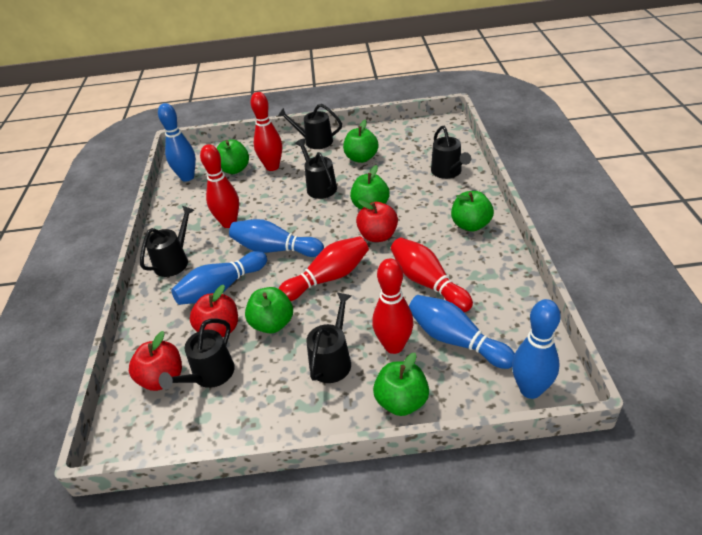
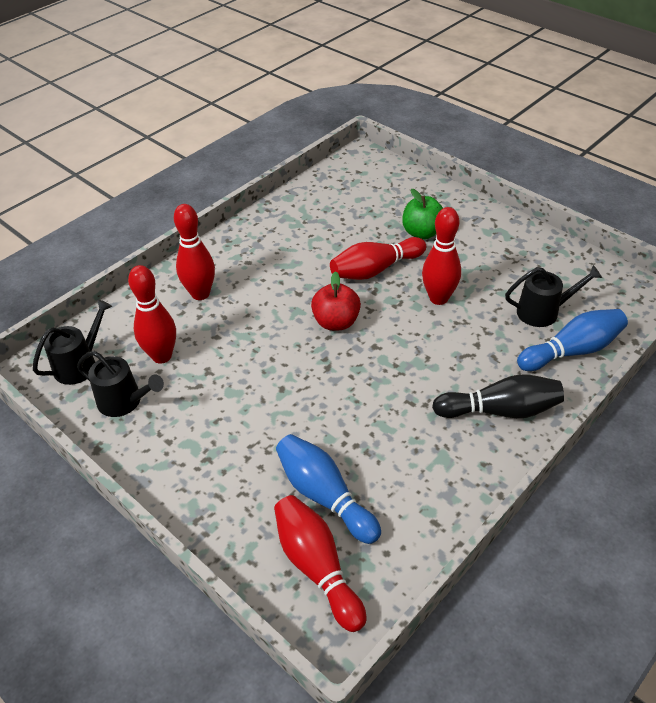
black bowling pin: none = 0 -> [432,374,564,418] = 1
black watering can: [140,206,194,277] [159,319,235,390] [278,104,342,149] [295,138,337,199] [306,293,352,383] [431,126,471,179] = 6 -> [33,299,112,385] [77,351,164,417] [505,265,602,327] = 3
blue bowling pin: [158,103,196,182] [171,251,267,305] [229,219,324,257] [409,295,515,369] [512,299,561,399] = 5 -> [276,434,381,544] [517,309,628,371] = 2
green apple: [217,140,249,174] [245,287,293,334] [343,120,379,163] [350,165,390,209] [373,353,429,416] [451,191,494,232] = 6 -> [402,189,443,240] = 1
red apple: [129,331,182,391] [190,285,238,337] [356,200,398,242] = 3 -> [311,271,361,330] = 1

